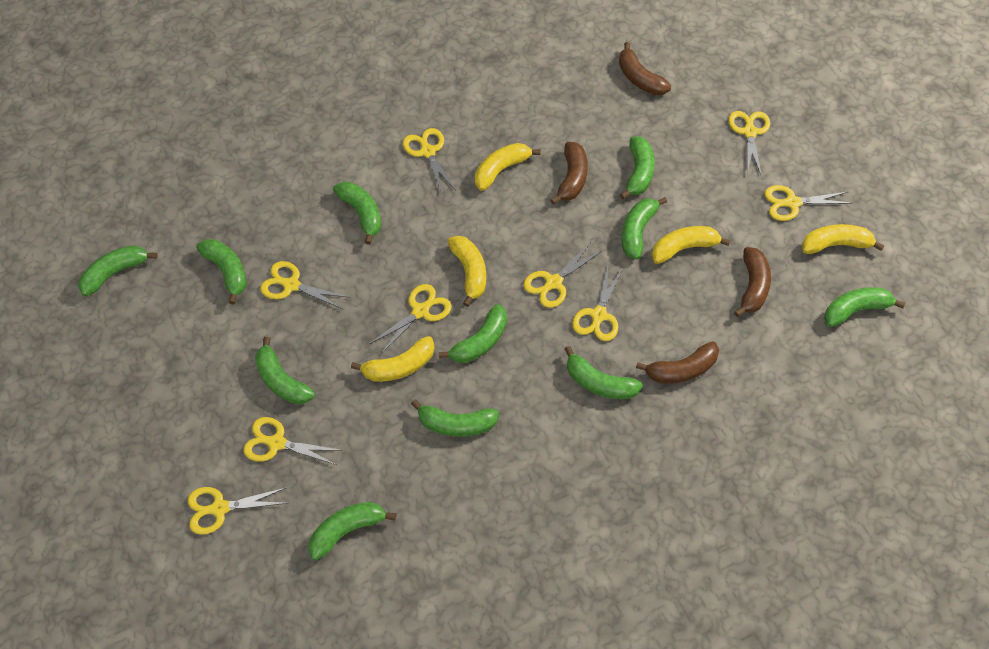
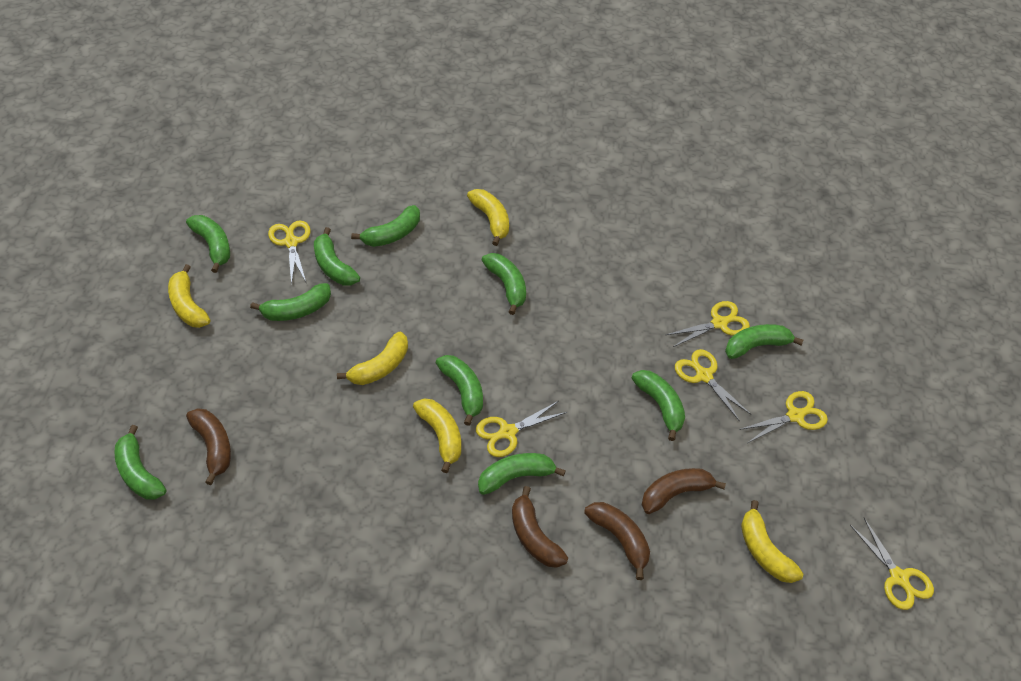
green banana: [78,245,158,296] [196,239,247,304] [255,337,315,404] [308,502,396,561] [333,182,381,245] [411,399,499,437] [439,304,507,363] [565,346,643,399] [620,136,655,199] [621,197,667,259] [824,287,905,327] = 11 -> [114,425,166,500] [186,215,230,273] [250,283,331,321] [314,227,360,286] [351,205,420,247] [436,355,483,426] [478,453,566,495] [482,253,526,315] [632,370,685,441] [725,324,803,359] = 10
yellow scissors: [188,487,287,535] [243,417,343,465] [260,261,351,309] [369,284,452,355] [403,128,456,193] [524,244,602,308] [572,266,623,341] [729,111,770,177] [764,185,852,221] = 9 -> [268,221,311,285] [476,401,567,457] [666,301,750,347] [675,349,751,422] [739,391,828,443] [850,518,934,610] = 6

